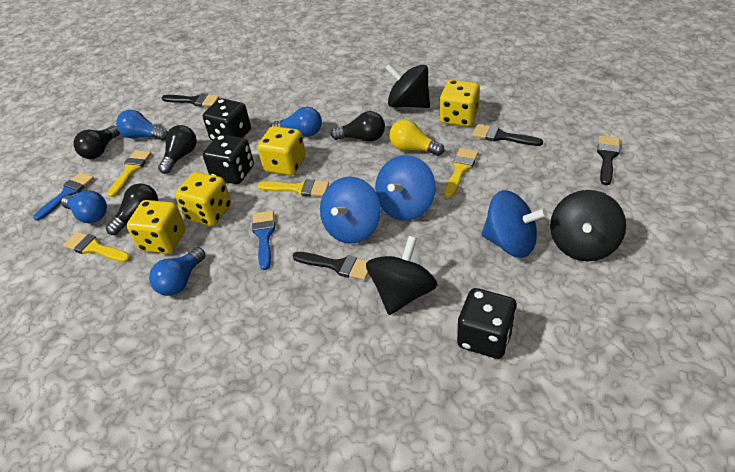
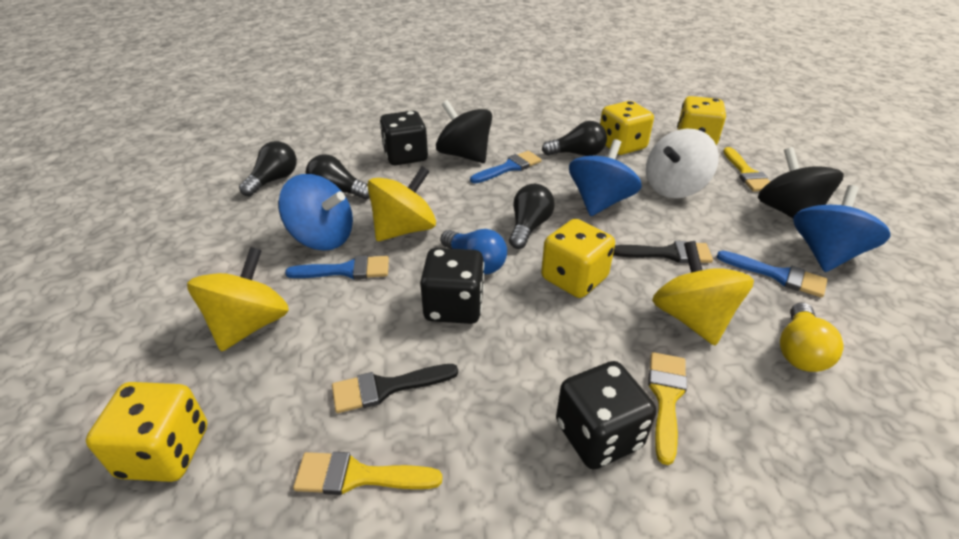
black brush: [162,93,220,107] [293,252,368,280] [472,124,543,146] [597,136,620,185] = 4 -> [332,364,458,413] [613,241,713,263] = 2
black spinning top: [366,236,438,315] [385,64,430,108] [550,190,626,261] = 3 -> [436,100,492,163] [758,147,844,218] = 2
blue brush: [33,172,94,221] [252,211,275,270] = 2 -> [285,255,389,279] [470,151,542,184] [717,251,827,298] = 3
blue light bulb: [61,190,107,223] [116,110,168,140] [149,247,206,296] [270,107,322,137] = 4 -> [440,229,507,274] = 1
white spinning top: none = 0 -> [646,129,719,198] = 1
yellow brush: [63,231,130,263] [107,150,151,197] [257,179,329,197] [444,148,479,198] = 4 -> [293,452,442,495] [648,352,687,465] [723,147,770,192] = 3
yellow spinning top: none = 0 -> [187,247,289,352] [367,166,436,241] [652,241,754,345] = 3

